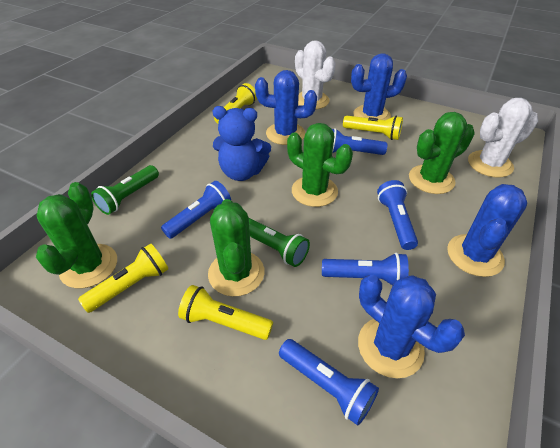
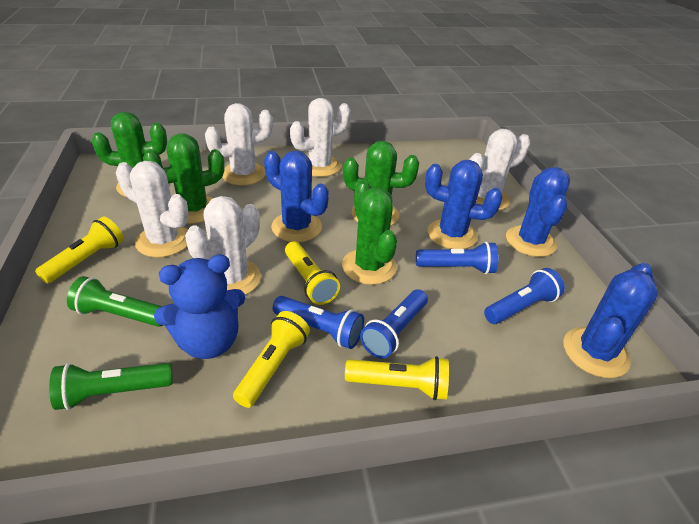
blue flashlight: [161,181,231,239] [279,339,379,426] [322,253,409,285] [332,128,388,155] [377,180,418,250] = 5 -> [273,296,364,349] [360,289,428,359] [416,242,498,274] [484,268,565,324] = 4
white cactus: [295,40,336,110] [468,98,538,178] = 2 -> [115,161,189,258] [185,196,261,295] [205,103,273,185] [290,98,351,177] [469,129,531,211] = 5

